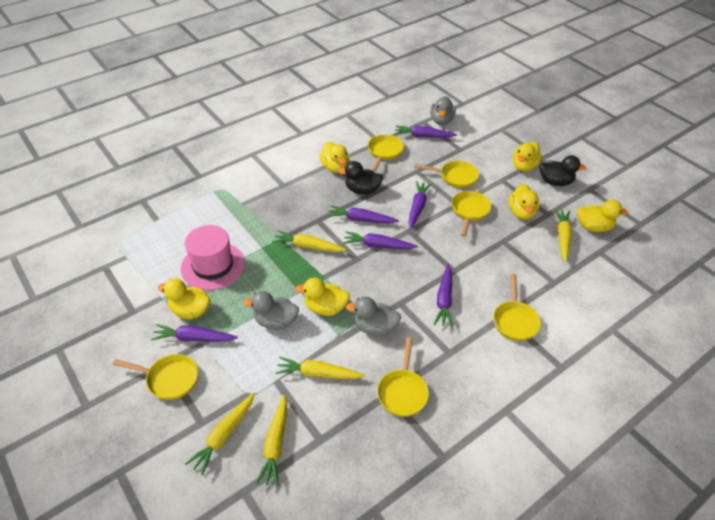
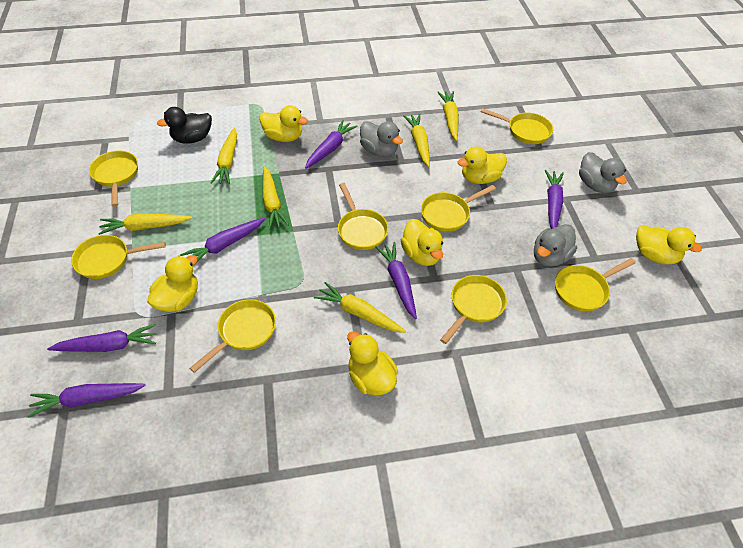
black duck: [338,161,384,194] [540,155,587,186] = 2 -> [157,107,212,144] = 1
pink hat: [181,225,245,290] = 1 -> none = 0
yellow carrot: [185,393,255,475] [255,395,287,487] [272,230,347,252] [275,357,365,379] [554,209,572,262] = 5 -> [98,213,192,235] [211,128,237,184] [262,166,289,230] [314,282,406,333] [403,114,430,167] [437,91,459,141] = 6
yellow pan: [113,354,198,400] [368,135,404,172] [377,338,429,417] [414,161,479,188] [451,191,491,237] [493,274,541,341] = 6 -> [71,235,166,279] [89,151,138,207] [190,299,276,373] [338,183,388,250] [421,185,496,232] [440,275,507,344] [481,108,553,144] [555,258,636,311] = 8

